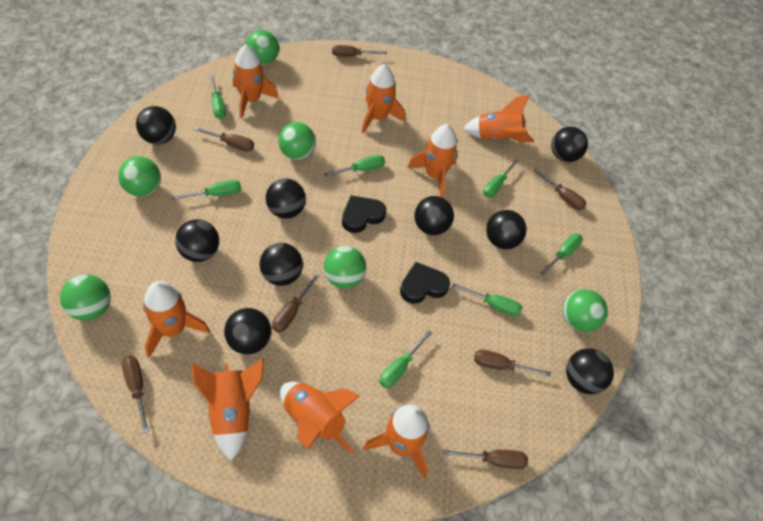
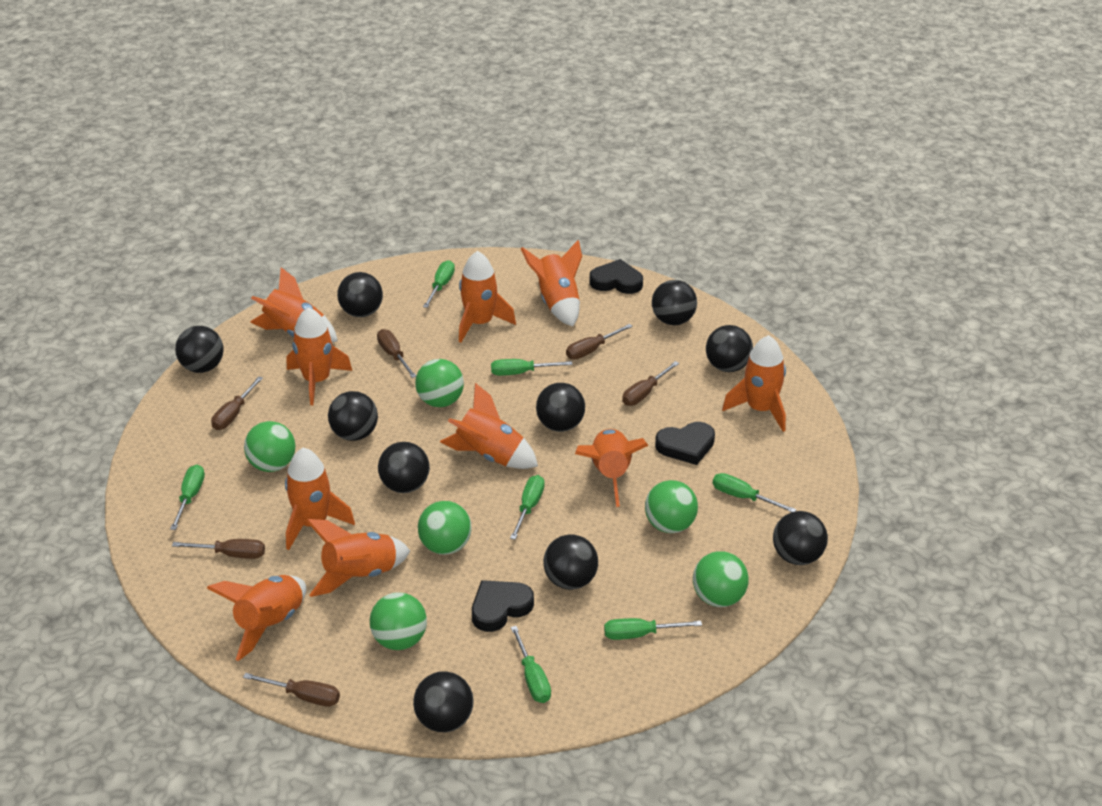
black ball: [136,106,176,145] [175,219,219,262] [224,308,271,354] [260,243,303,286] [266,178,306,219] [414,196,454,235] [486,210,526,249] [551,127,588,162] [566,348,614,394] = 9 -> [175,326,224,373] [328,391,378,441] [337,272,383,317] [378,442,430,493] [413,671,474,732] [536,383,585,432] [543,534,598,590] [652,280,697,325] [706,325,753,372] [773,511,828,565] = 10
black heart: [342,195,386,233] [400,262,450,304] = 2 -> [472,580,534,632] [590,259,643,294] [655,422,715,465] = 3
brown screwdriver: [122,356,149,433] [194,127,254,151] [272,274,319,333] [332,45,387,57] [443,450,528,469] [474,350,551,376] [533,169,586,210] = 7 -> [172,539,265,559] [211,376,263,430] [243,673,340,706] [377,329,416,378] [566,324,633,359] [622,361,679,406] = 6
orange rocket: [143,281,210,358] [191,358,264,461] [233,44,278,119] [280,382,360,454] [361,64,405,133] [363,405,430,478] [407,124,457,198] [463,94,534,142] = 8 -> [207,575,306,661] [250,267,338,342] [285,448,355,550] [287,307,352,405] [306,519,410,597] [440,383,538,469] [459,251,516,343] [521,240,582,326] [575,429,649,507] [722,335,786,432] = 10

